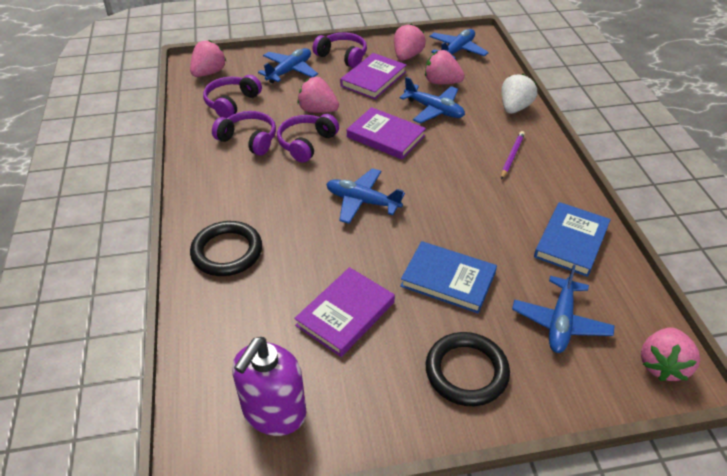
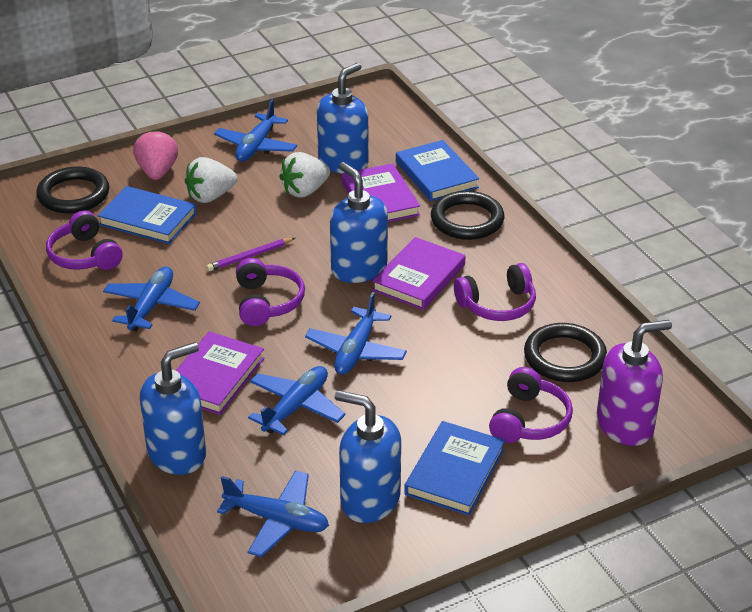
black ring: [190,221,262,276] [426,332,510,406] = 2 -> [36,167,109,213] [431,191,504,240] [524,323,607,382] = 3
blue book: [400,241,497,313] [534,202,611,277] = 2 -> [98,186,197,244] [396,140,479,201] [404,421,505,516] = 3
blue soap dispenser: none = 0 -> [140,342,206,475] [317,63,369,174] [330,162,388,283] [335,390,401,523] = 4
pink strawberry: [190,40,226,77] [297,77,339,113] [394,24,426,61] [425,50,465,84] [641,328,700,381] = 5 -> [133,130,178,180] = 1
white strawberry: [501,74,537,114] = 1 -> [185,157,237,203] [279,152,330,198] = 2

